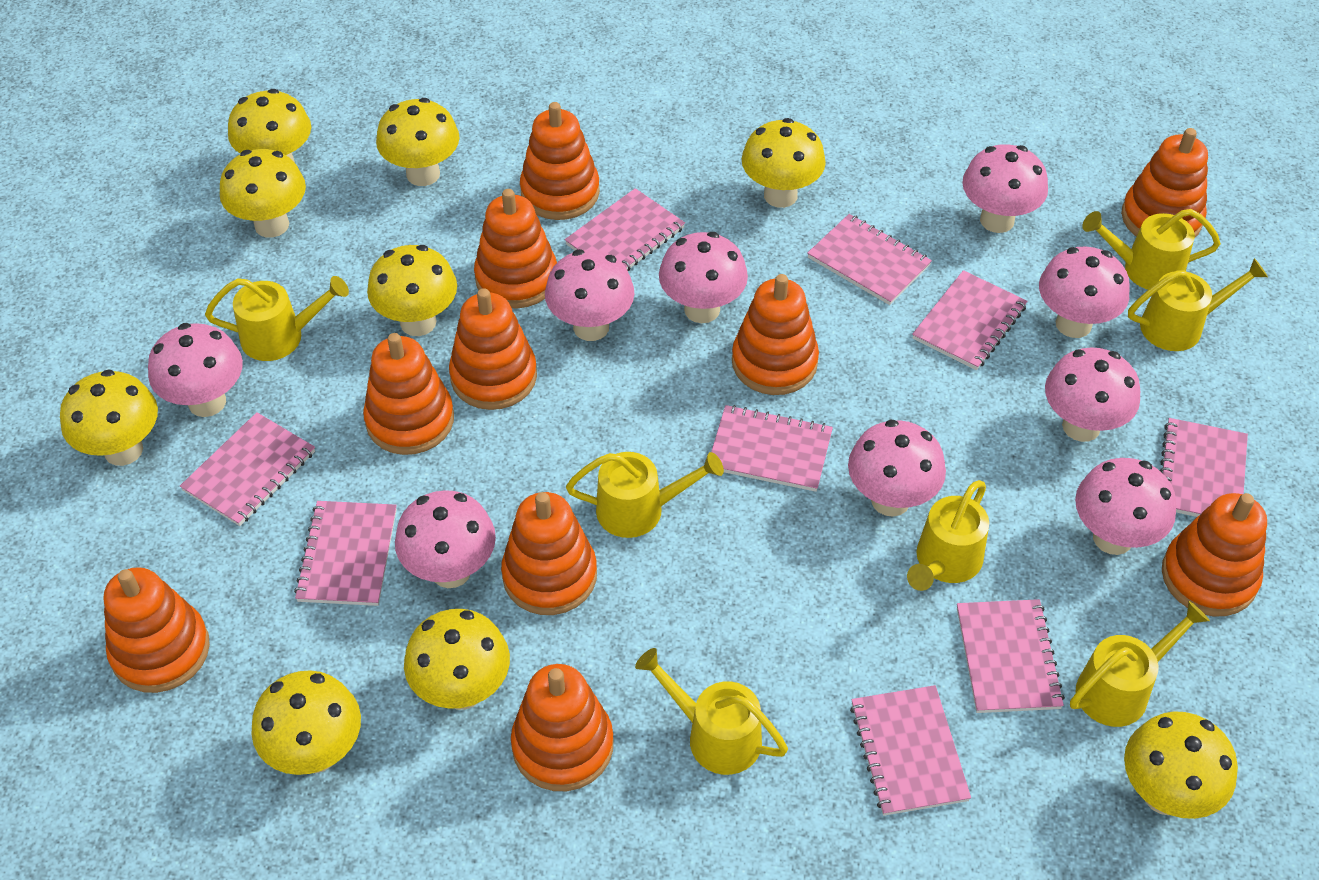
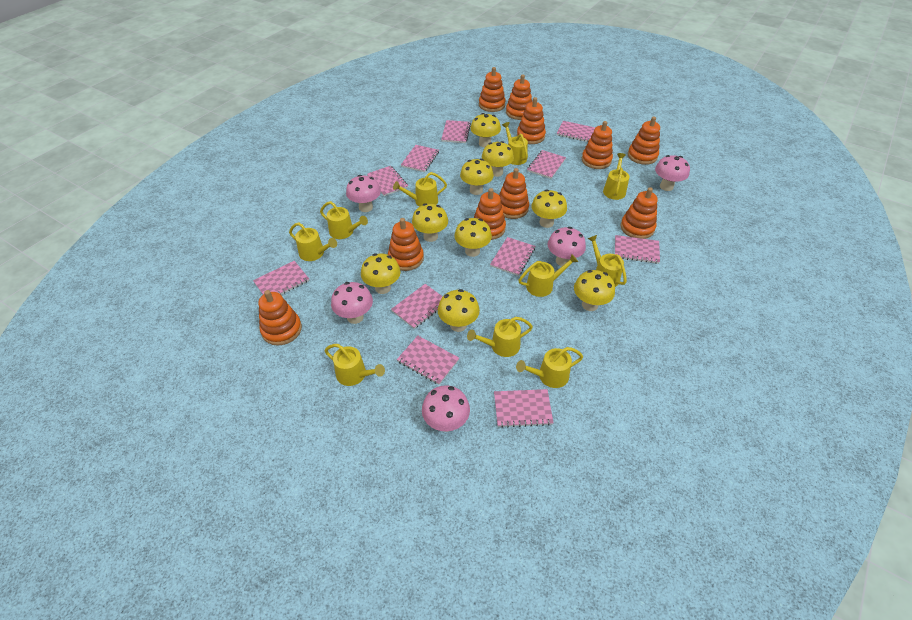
pink mushroom: [148,323,243,417] [395,490,496,588] [545,249,635,341] [659,232,748,323] [848,420,946,517] [962,144,1048,233] [1039,247,1130,338] [1045,347,1140,442] [1075,458,1176,555] = 9 -> [331,282,373,324] [346,175,381,212] [422,385,470,432] [548,227,586,266] [655,155,690,191] = 5
pink notebook: [180,412,315,526] [294,501,397,606] [565,188,685,271] [711,405,833,492] [807,214,932,305] [850,685,971,816] [912,270,1027,370] [957,599,1065,713] [1159,418,1248,517] = 9 -> [253,261,309,295] [367,166,408,196] [391,284,443,329] [397,336,459,385] [401,145,439,172] [441,120,471,143] [490,237,535,276] [494,389,553,428] [527,150,566,179] [557,121,595,142] [615,235,660,264] = 11
yellow watering can: [205,276,349,361] [566,452,724,538] [635,648,788,775] [907,480,989,591] [1070,601,1210,727] [1082,209,1221,290] [1128,258,1268,351] = 7 -> [289,223,337,261] [320,201,368,239] [325,344,385,386] [393,172,447,207] [467,317,533,357] [502,122,528,165] [516,347,583,388] [518,254,578,297] [587,235,627,287] [603,153,629,200] = 10

